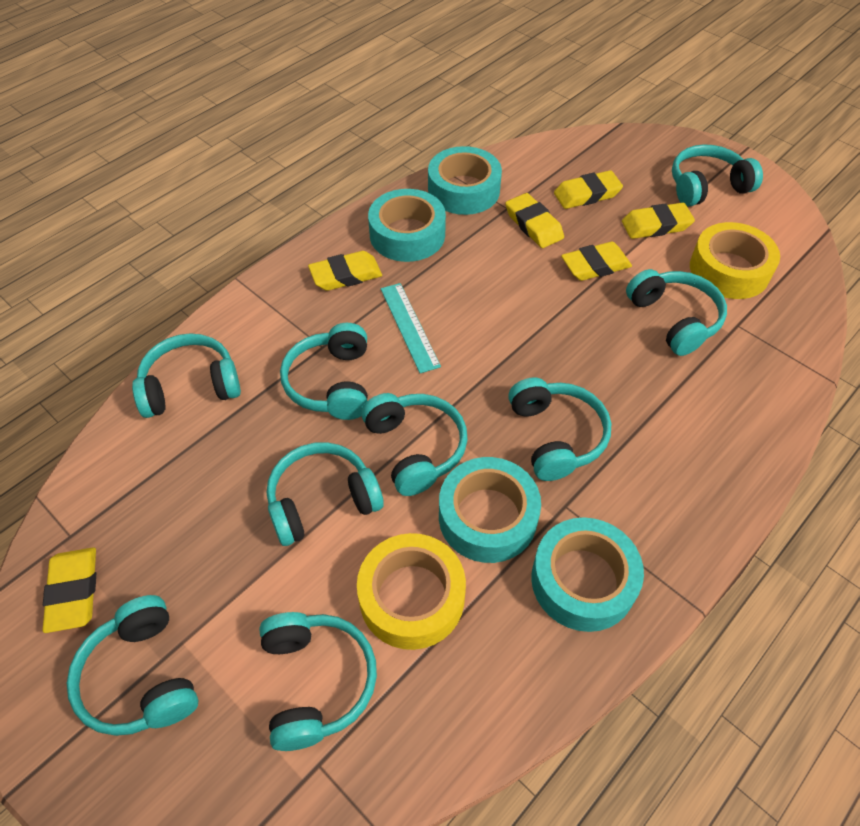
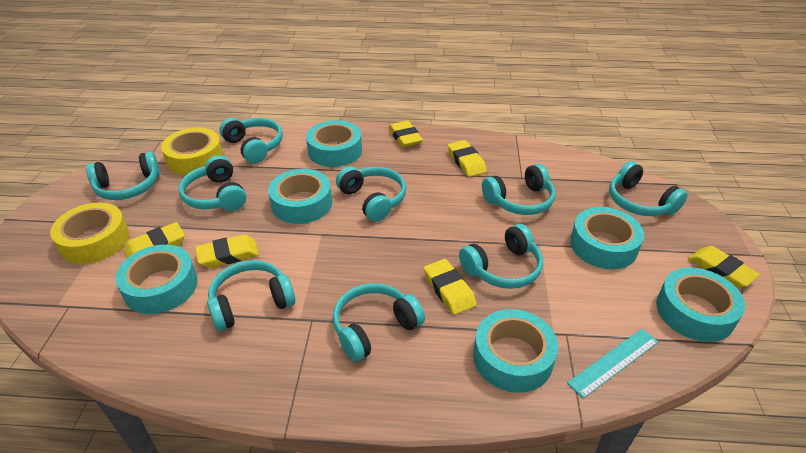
turquoise tape: [368,189,446,262] [428,146,502,215] [439,457,541,563] [531,517,644,632] = 4 -> [115,245,197,314] [268,169,332,224] [306,120,362,167] [473,309,558,393] [570,207,644,269] [656,267,745,342] = 6

